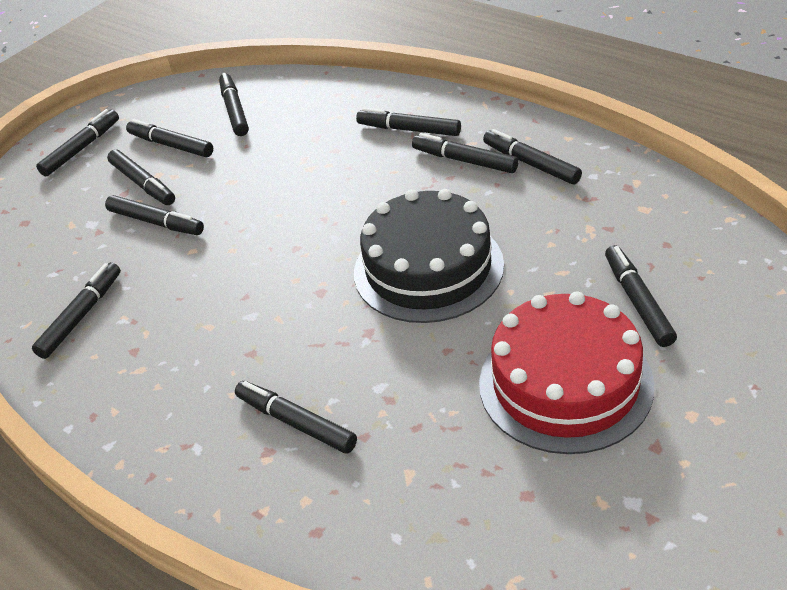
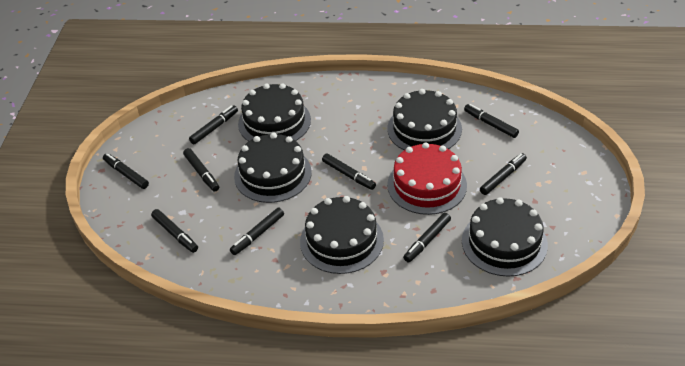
black cake: [354,189,504,323] = 1 -> [234,133,312,203] [238,83,311,141] [300,196,384,274] [387,89,462,150] [462,197,548,277] = 5
black marker: [32,262,121,359] [36,109,119,176] [105,195,204,235] [107,149,175,205] [126,119,213,157] [219,73,249,136] [235,381,357,454] [356,108,461,136] [412,133,518,173] [483,129,582,184] [605,245,677,347] = 11 -> [103,153,149,189] [151,209,198,253] [183,148,219,192] [189,105,238,144] [230,208,284,255] [322,154,376,190] [403,213,451,262] [464,104,519,138] [480,153,527,195] = 9

